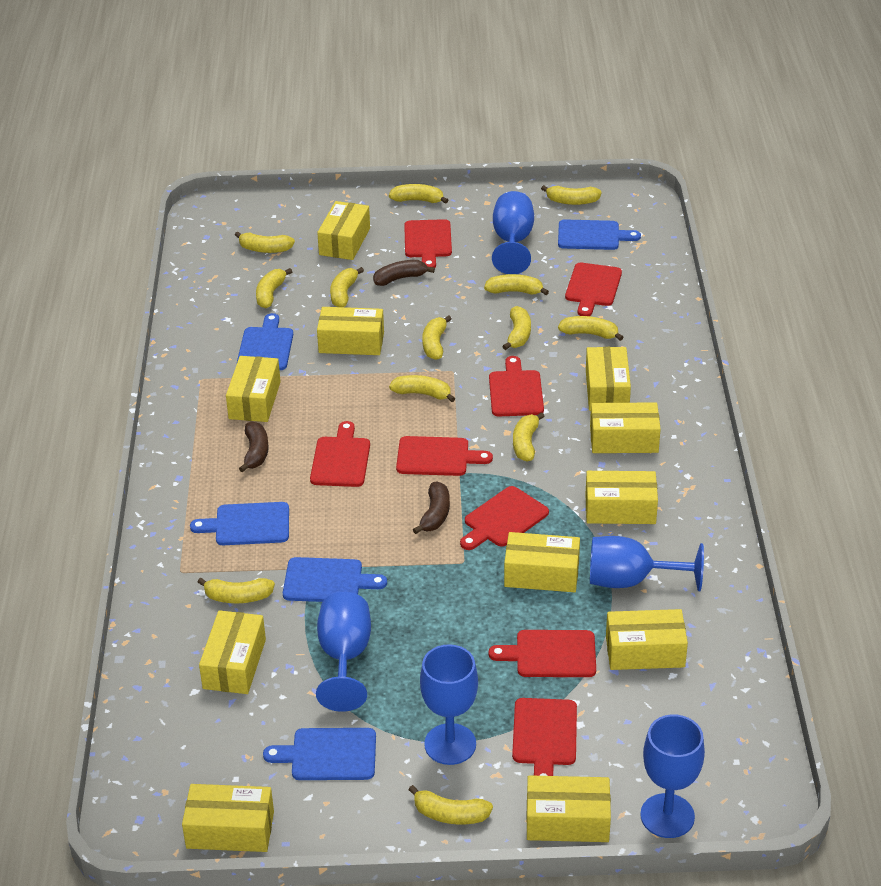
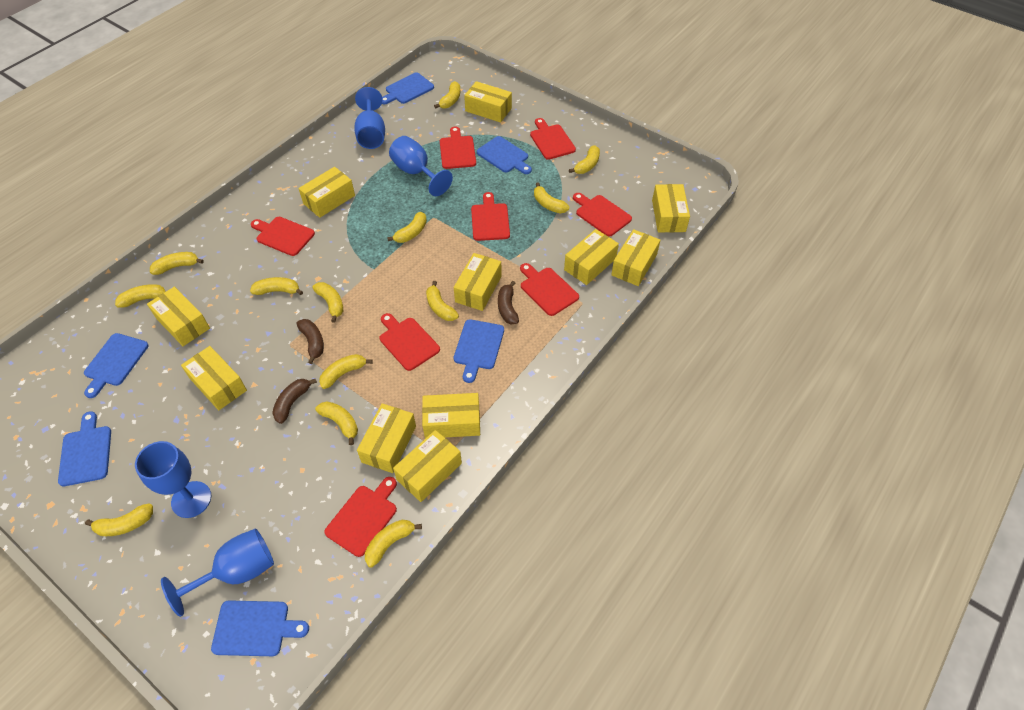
blue cutting board: [190,502,289,545] [237,313,293,370] [263,728,376,780] [283,557,387,602] [558,219,641,250] = 5 -> [58,411,111,486] [84,333,149,398] [211,600,309,656] [382,72,434,104] [454,319,504,383] [477,136,532,174] = 6
blue goblet: [316,592,371,712] [420,644,478,765] [492,191,534,274] [590,536,704,591] [640,714,705,838] = 5 -> [135,441,211,518] [161,529,274,617] [354,87,385,149] [389,136,453,196] = 4

